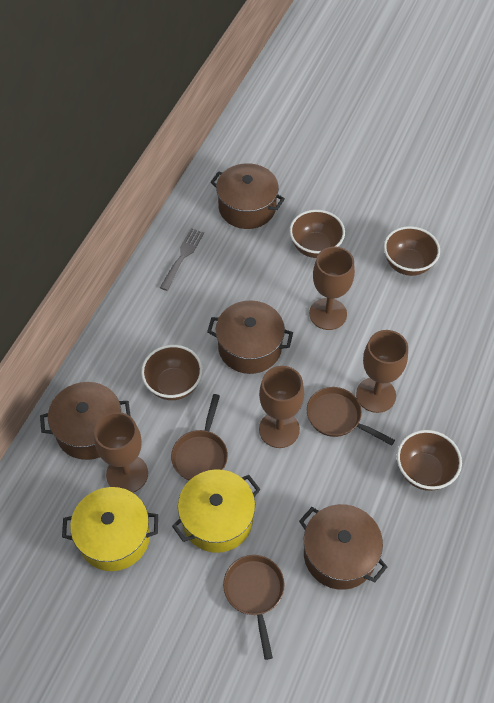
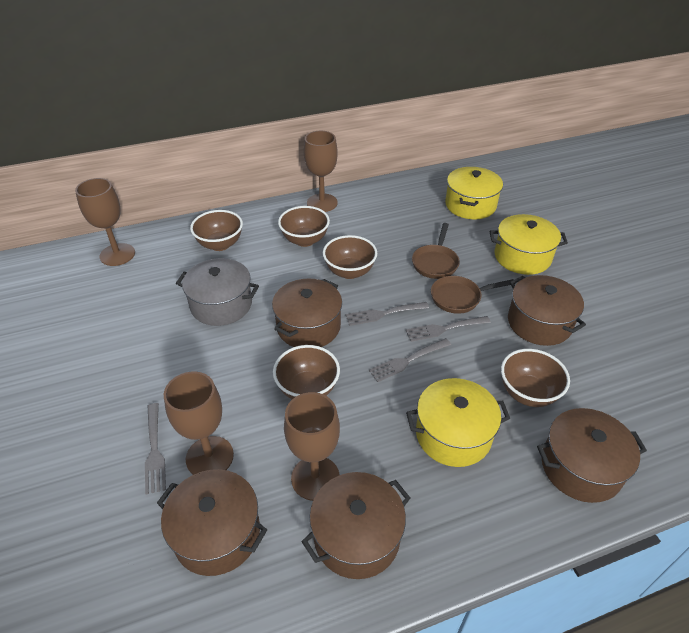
brown bowl: [141,345,203,400] [289,210,345,258] [384,226,440,276] [397,430,462,491] = 4 -> [190,210,243,251] [273,345,340,399] [278,206,330,247] [323,235,377,279] [501,349,570,407] = 5
brown pan: [171,394,228,481] [223,555,284,660] [307,387,395,446] = 3 -> [412,223,460,279] [431,276,514,314] = 2
brown pot: [40,382,131,460] [207,300,293,374] [210,163,285,229] [299,504,387,590] = 4 -> [157,469,267,576] [272,279,342,347] [301,472,410,579] [508,275,586,346] [537,408,647,503] = 5
grey fork: [160,228,204,291] = 1 -> [145,403,166,494] [346,302,429,326] [369,338,451,382] [406,316,491,342] = 4
grey pot: none = 0 -> [176,258,259,326] = 1
yellow pot: [62,487,158,571] [172,469,261,553] = 2 -> [406,378,510,467] [445,167,503,219] [490,214,568,275] = 3

